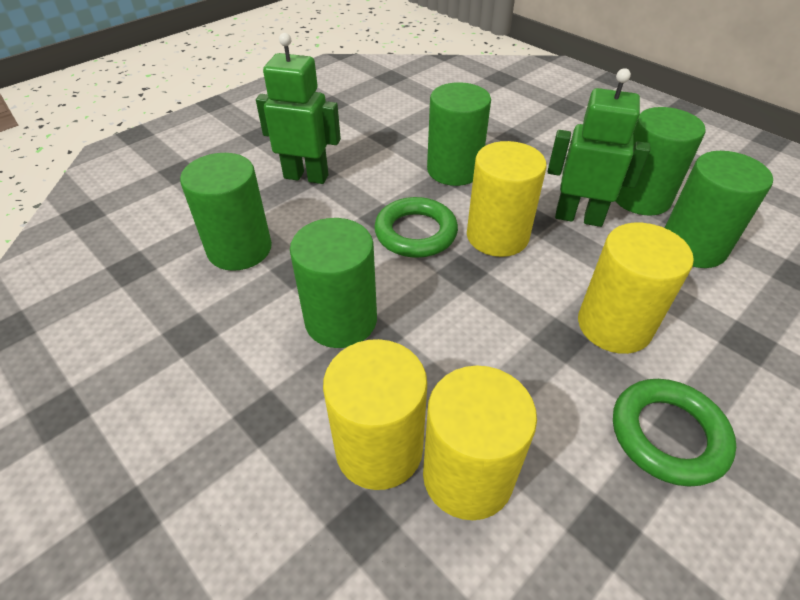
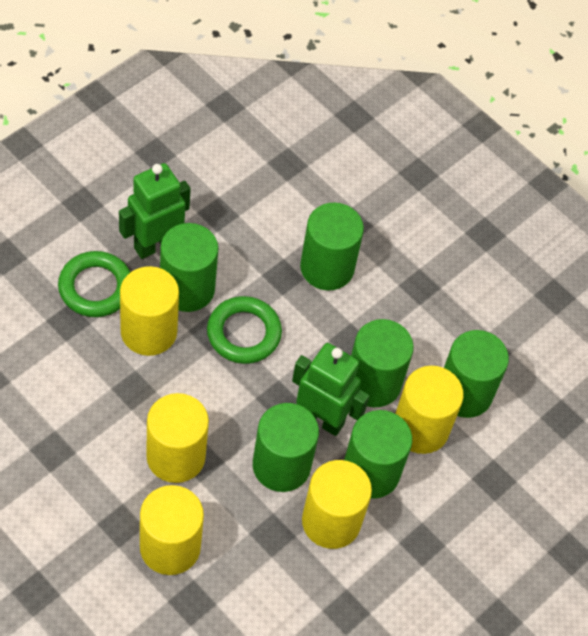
green cylinder: [180,153,272,271] [290,218,377,348] [427,82,491,186] [616,107,706,216] [665,151,773,268] = 5 -> [160,223,219,312] [253,403,319,492] [300,203,364,290] [344,410,412,499] [351,319,414,407] [444,330,509,418] = 6
yellow cylinder: [323,339,427,490] [423,365,537,520] [467,141,547,257] [578,223,694,354] = 4 -> [120,266,179,356] [140,485,204,575] [146,393,209,483] [302,460,372,549] [395,366,464,454] = 5

